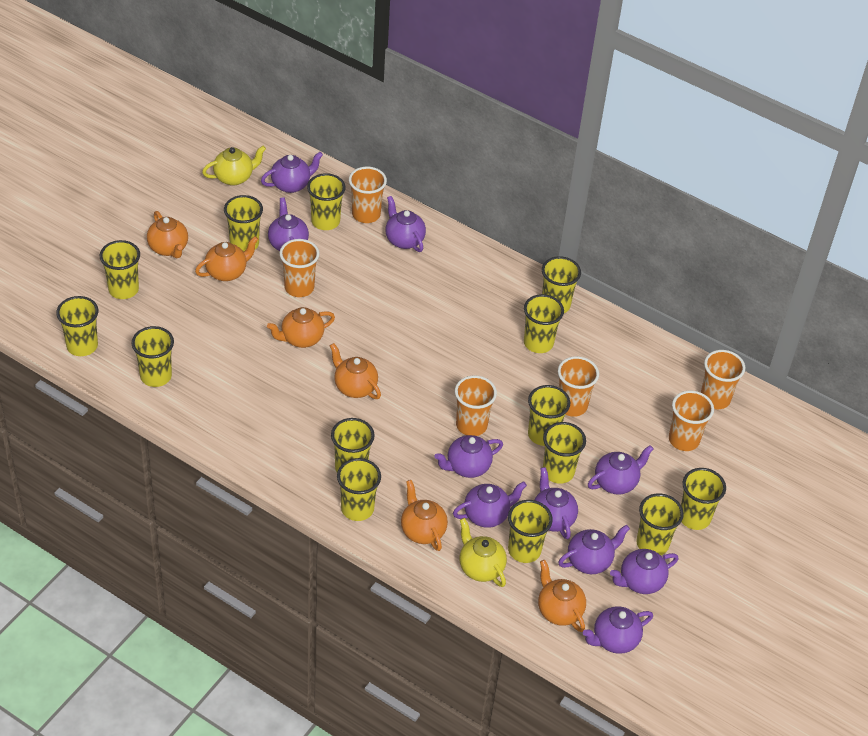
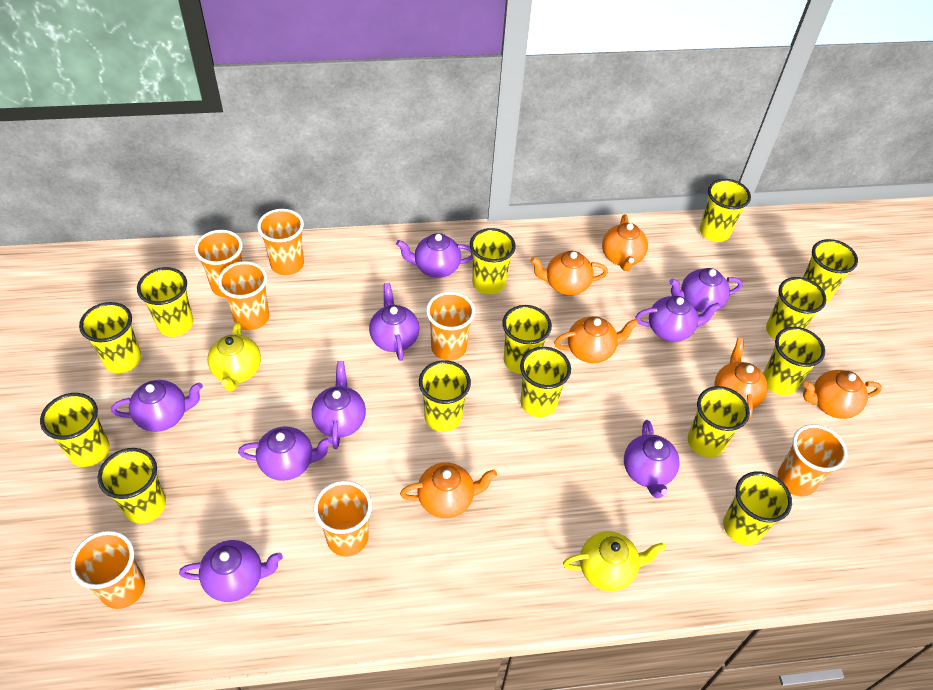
orange cup: [279,239,319,297] [349,167,387,223] [455,375,497,436] [558,356,599,417] [669,391,714,451] [701,350,745,409] = 6 -> [70,531,145,609] [195,230,243,297] [218,261,269,330] [257,209,304,275] [314,481,372,557] [426,292,475,361] [778,424,847,496] = 7
purple teapot: [261,152,323,193] [268,197,309,251] [385,196,426,252] [435,435,503,478] [453,481,527,528] [534,467,578,539] [558,525,630,574] [583,606,653,654] [588,445,654,495] [610,549,679,594] = 10 -> [111,380,203,432] [179,540,283,602] [238,426,332,481] [312,361,366,449] [369,283,419,361] [396,233,473,278] [624,420,680,498] [635,296,721,342] [669,268,743,313] = 9

